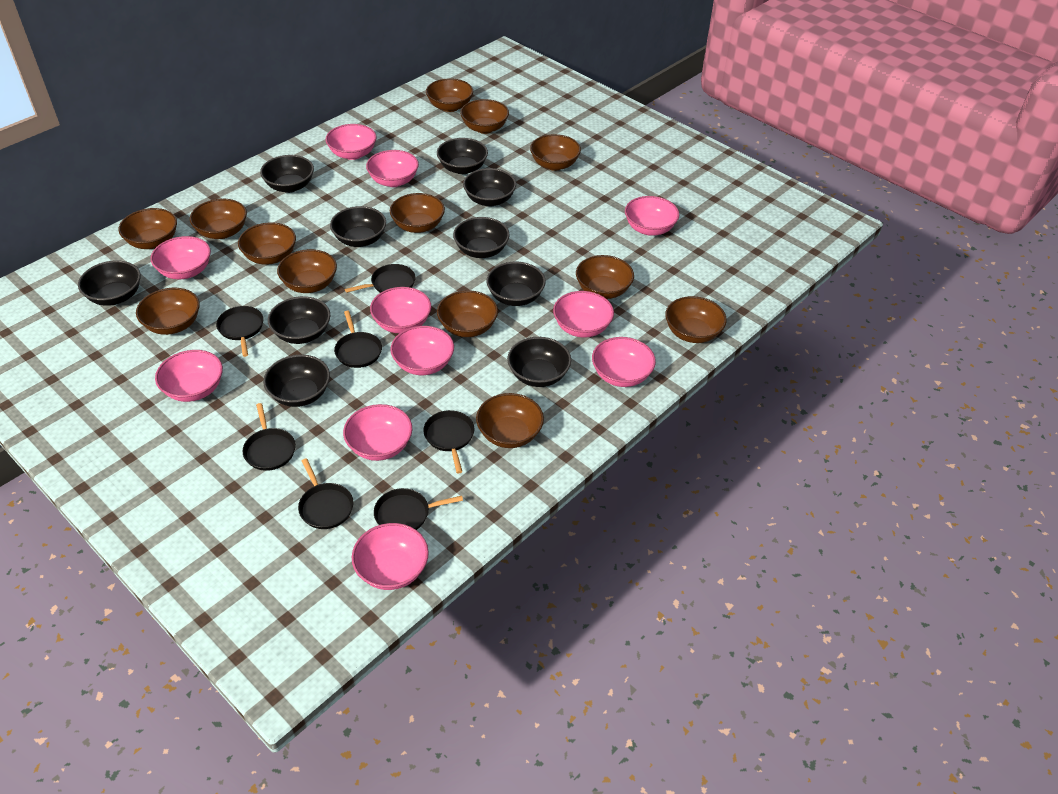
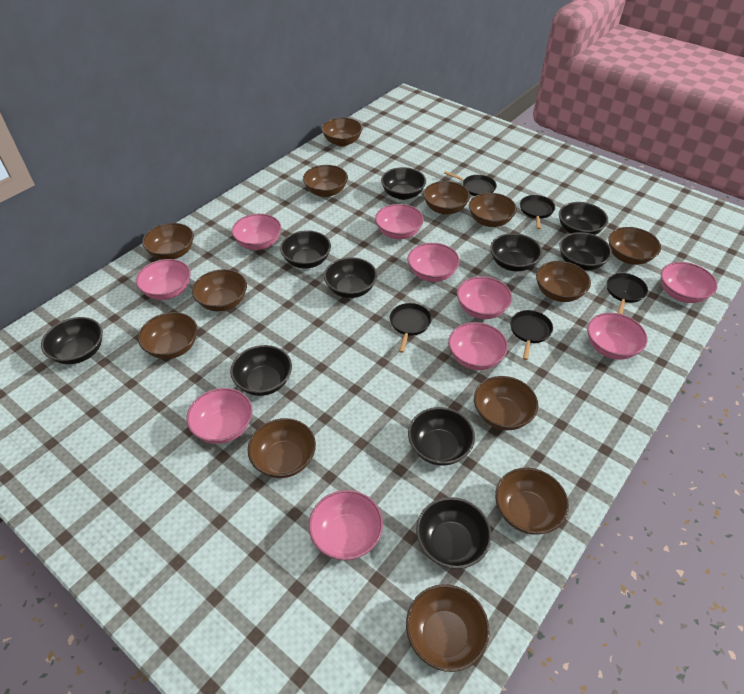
black pan: [216,306,264,357] [243,403,296,471] [298,458,354,529] [334,311,382,368] [345,264,416,293] [374,488,463,530] [423,410,475,473] = 7 -> [390,303,432,353] [444,171,497,196] [510,310,553,360] [520,195,555,229] [607,273,648,314] = 5
pink bowl: [151,236,211,279] [155,350,223,402] [325,124,377,160] [343,404,412,461] [352,523,429,590] [366,150,419,187] [370,287,431,333] [390,326,454,375] [553,291,614,338] [592,337,656,387] [625,196,679,236] = 11 -> [136,259,191,300] [187,388,252,444] [232,214,281,250] [309,490,383,560] [375,204,424,239] [408,243,460,282] [448,322,508,370] [457,276,512,319] [587,313,648,360] [661,262,718,303] = 10

